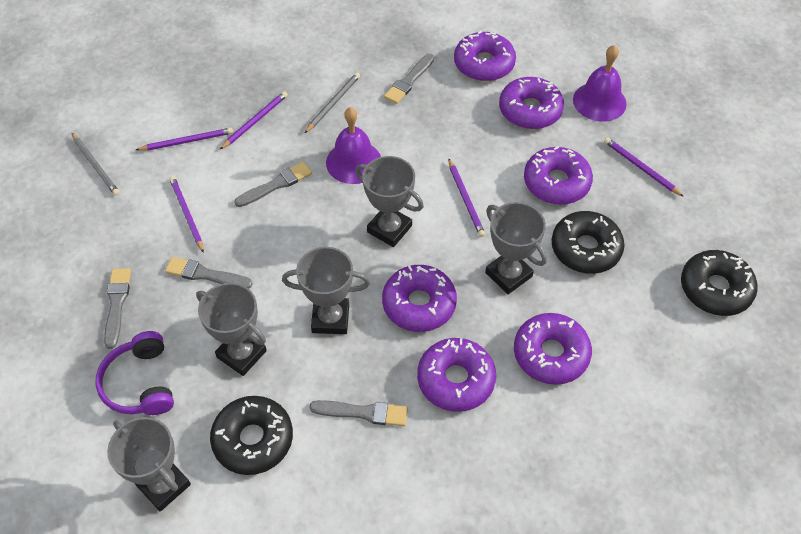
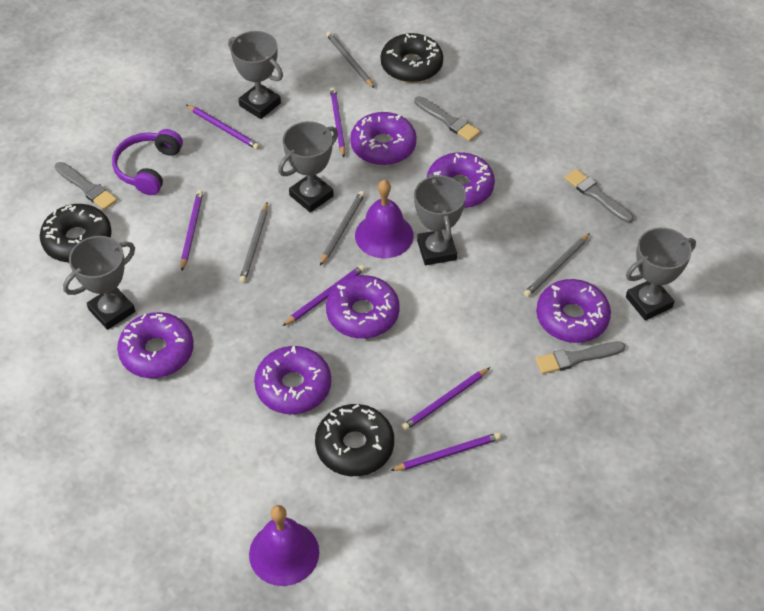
grey brush: [104,268,131,349] [165,257,253,289] [234,162,312,207] [309,400,408,426] [384,54,434,104] = 5 -> [55,162,117,210] [414,96,480,141] [536,341,625,374] [564,169,634,223] = 4
grey pencil: [72,133,120,196] [305,73,360,133] = 2 -> [239,202,268,283] [320,191,365,266] [326,32,374,88] [524,233,590,297] = 4
purple pencil: [136,128,233,151] [169,176,204,253] [220,91,288,149] [448,158,485,237] [604,137,684,197] = 5 -> [181,190,203,271] [186,105,260,150] [283,265,365,326] [330,87,345,157] [390,432,501,471] [402,367,490,431] = 6

